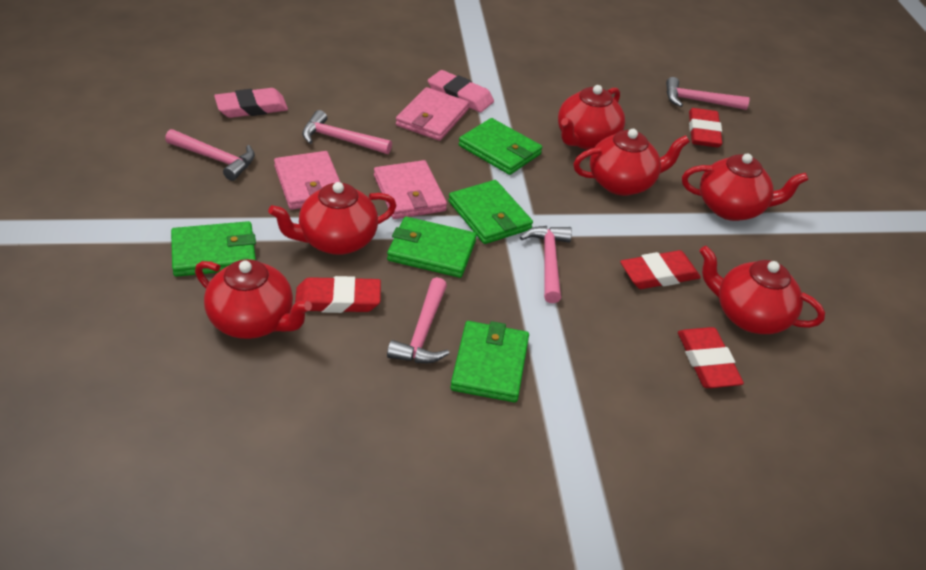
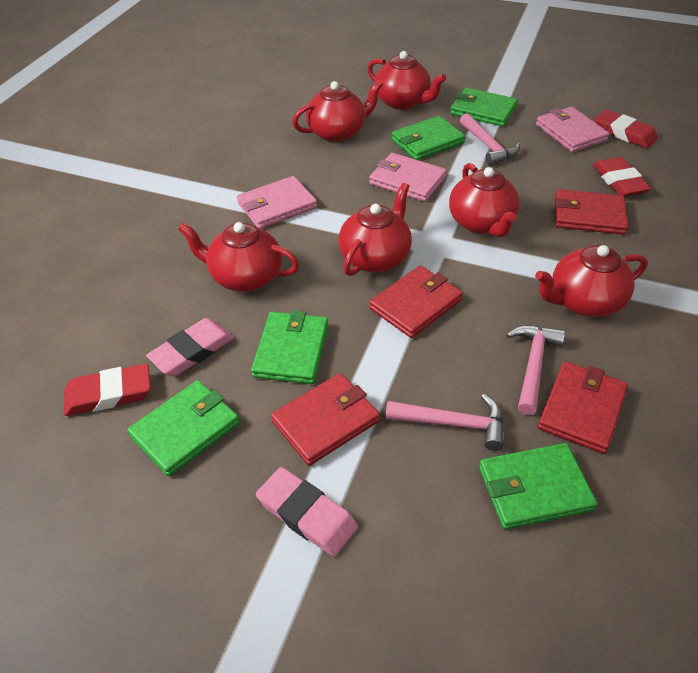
pink hammer: [165,129,255,181] [302,110,392,154] [387,277,450,363] [520,226,572,303] [666,77,749,110] = 5 -> [385,394,504,451] [460,113,520,165] [506,325,565,416] = 3
red eraser: [295,276,381,313] [620,250,701,289] [678,327,744,388] [689,108,722,148] = 4 -> [64,364,151,416] [593,157,651,197] [594,109,658,149] = 3
red wallet: none = 0 -> [271,373,380,466] [369,265,463,338] [538,361,628,454] [555,189,628,234] = 4

